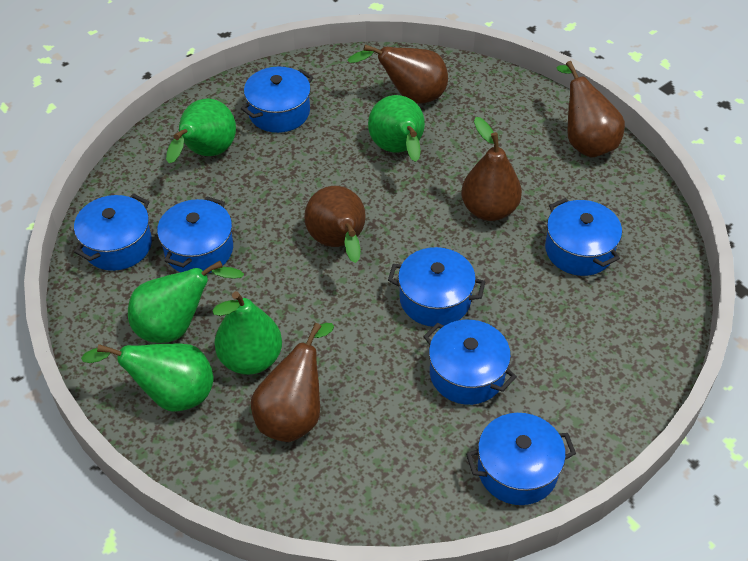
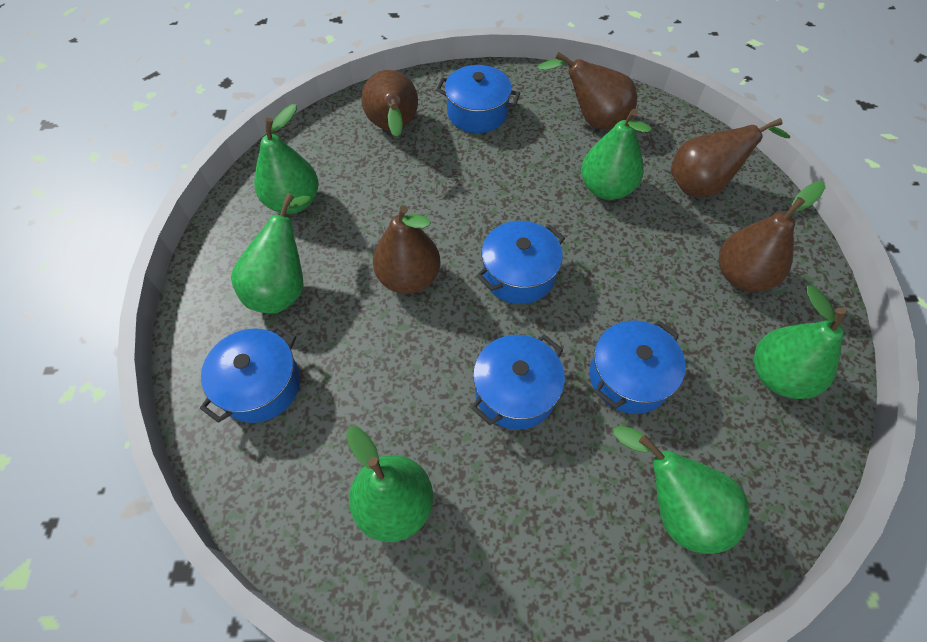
blue pot: [74,194,152,271] [157,197,233,273] [241,66,314,133] [388,247,485,327] [423,320,517,405] [466,413,576,505] [545,198,622,276] = 7 -> [200,325,300,423] [436,65,520,133] [471,334,565,430] [476,221,565,304] [590,320,686,414] = 5
green pear: [81,343,214,411] [128,261,244,343] [166,99,236,163] [212,291,282,375] [368,95,425,162] = 5 -> [231,194,311,314] [254,104,318,214] [346,426,433,542] [581,109,652,200] [614,426,749,554] [754,286,846,399] = 6

